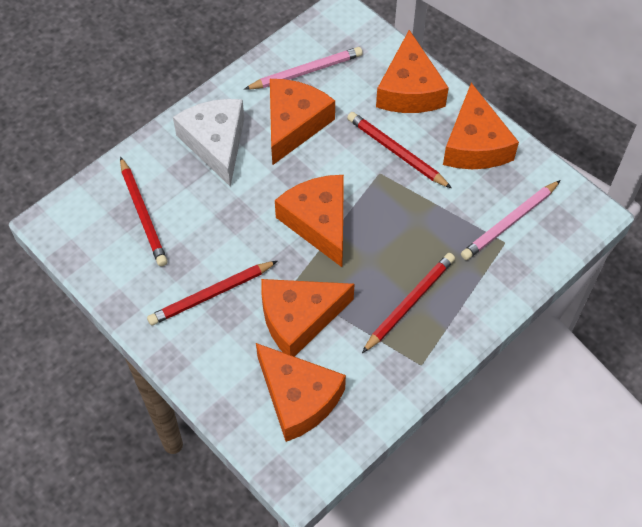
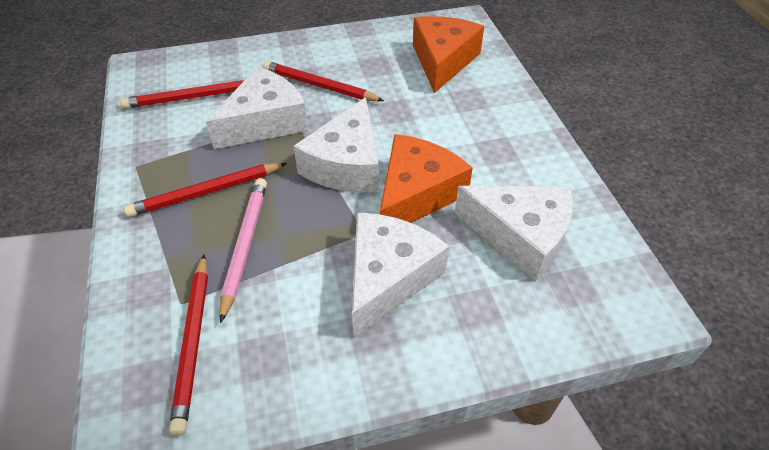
orange cheese: [256,343,346,442] [261,279,354,357] [270,79,335,165] [275,175,344,267] [376,30,449,113] [443,83,519,169] = 6 -> [380,134,473,223] [413,16,484,93] = 2
pink pencil: [244,47,363,90] [461,180,561,260] = 2 -> [220,178,267,323] = 1
white cheese: [173,99,244,187] = 1 -> [205,67,308,149] [293,97,379,193] [352,212,450,338] [455,186,573,282] = 4

